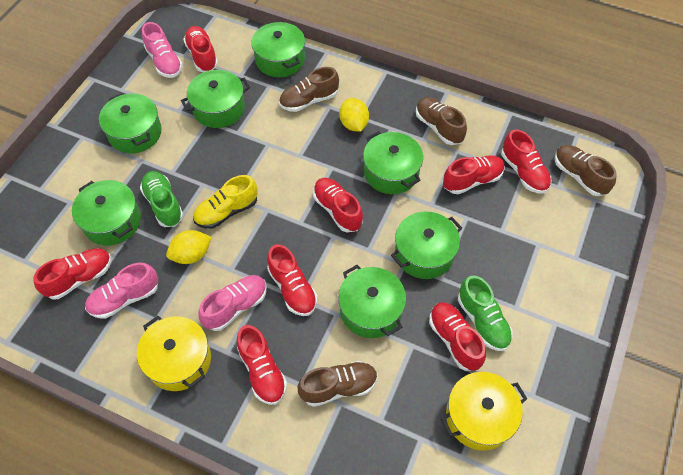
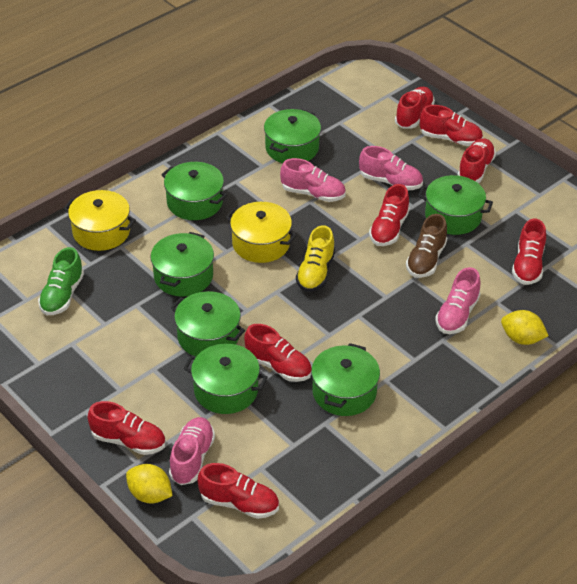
brown shoe: [279,67,339,112] [298,361,378,407] [416,97,467,145] [555,145,617,196] = 4 -> [406,214,447,278] = 1
green shoe: [140,171,183,227] [458,275,513,351] = 2 -> [38,247,84,315] = 1
pink shoe: [85,263,158,319] [142,22,183,78] [199,275,267,331] = 3 -> [169,417,215,485] [280,158,346,202] [359,146,423,190] [435,267,481,334] = 4

